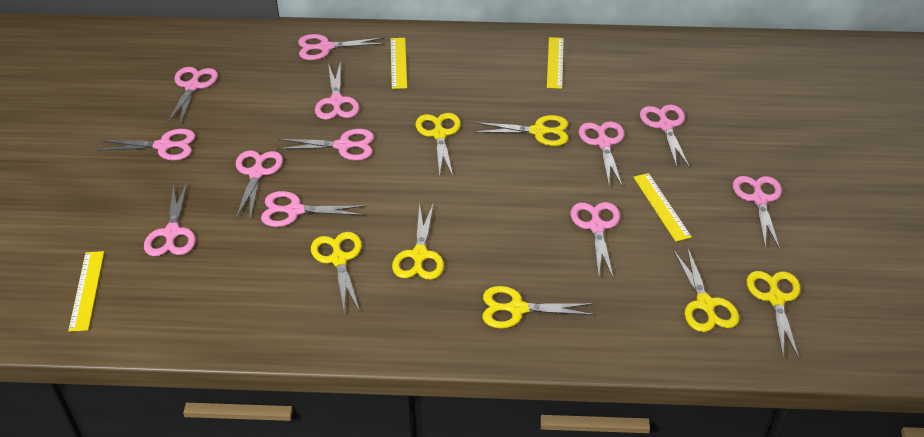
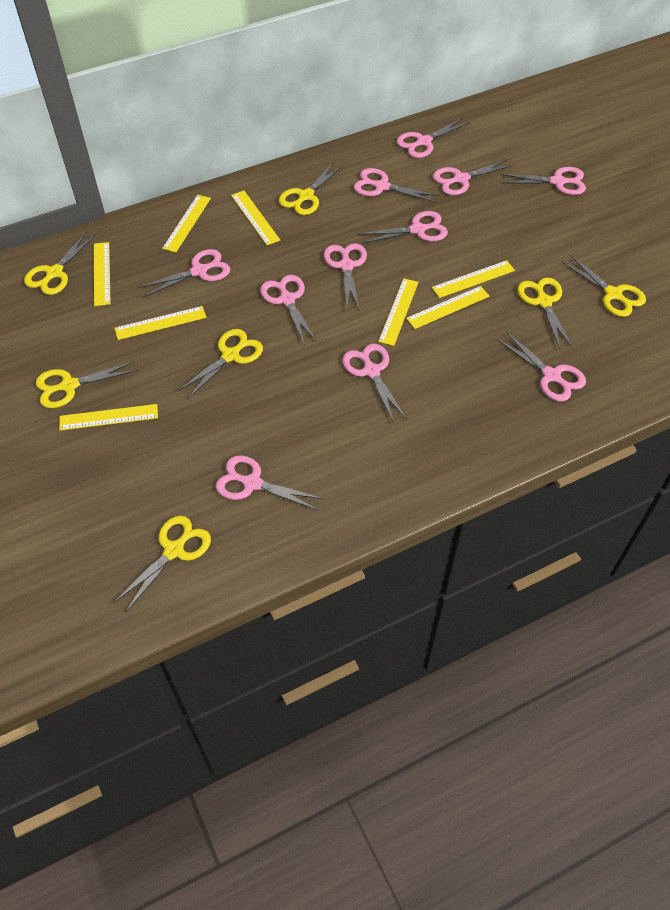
pink scissors: [96,129,195,160] [144,183,196,256] [167,67,218,124] [236,150,283,219] [261,191,365,227] [277,129,374,161] [298,34,385,60] [315,62,359,120] [571,202,620,280] [579,121,624,187] [640,104,690,168] [733,176,782,249] = 12 -> [138,249,230,297] [216,455,324,510] [260,275,317,346] [324,243,367,311] [342,344,407,423] [354,168,440,203] [358,211,448,244] [396,118,470,158] [433,159,514,195] [497,332,586,402] [500,167,586,195] = 11
yellow ruler: [68,251,104,332] [391,38,407,89] [547,37,564,89] [633,173,692,242] = 4 -> [59,404,158,431] [94,242,111,306] [114,306,207,340] [162,195,211,252] [231,191,280,245] [378,278,418,346] [406,286,490,329] [432,260,515,298] = 8

